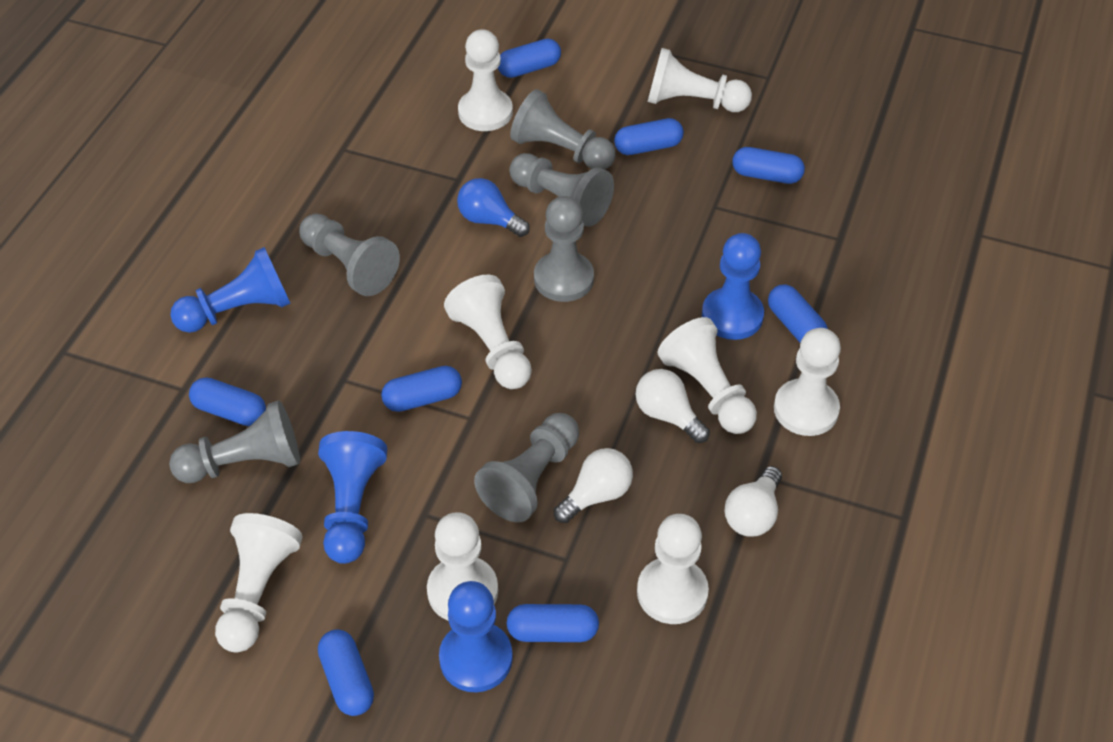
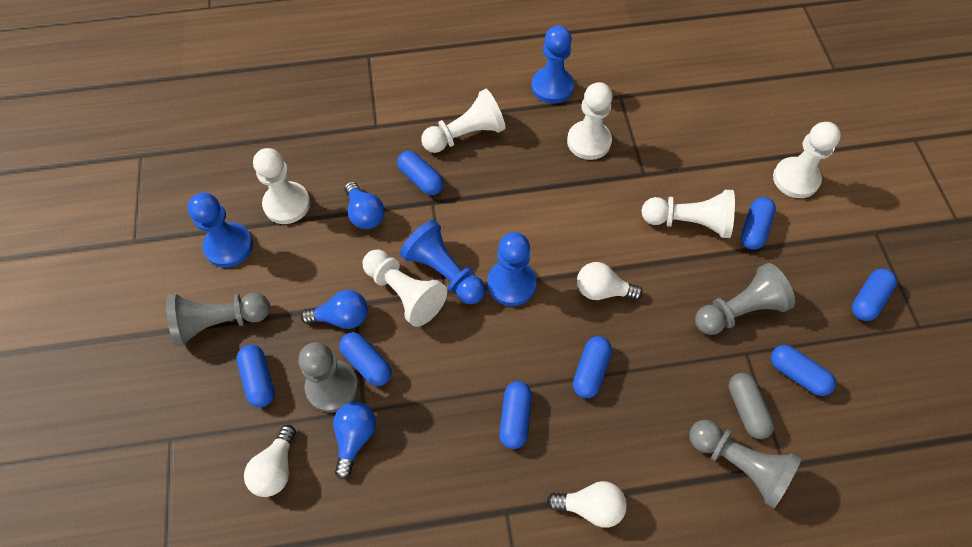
blue light bulb: [457,178,530,237] = 1 -> [301,290,368,329] [333,402,376,480] [344,181,385,229] = 3
grey capsule: none = 0 -> [728,373,774,439] = 1
grey pawn: [169,400,300,483] [299,214,400,296] [474,413,579,522] [509,153,614,227] [510,89,616,170] [534,196,594,302] = 6 -> [166,293,270,347] [298,342,359,413] [689,420,802,508] [695,263,795,335] = 4
white pawn: [215,513,303,653] [427,512,498,620] [444,275,532,389] [458,29,513,131] [637,514,709,624] [648,48,752,112] [658,317,757,434] [774,328,841,436] = 8 -> [253,148,310,224] [362,249,447,327] [421,89,506,153] [567,82,613,160] [641,190,735,238] [773,122,841,198] = 6

